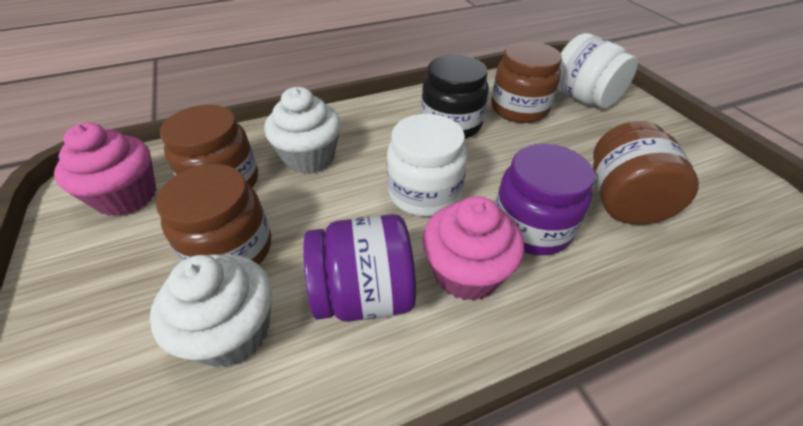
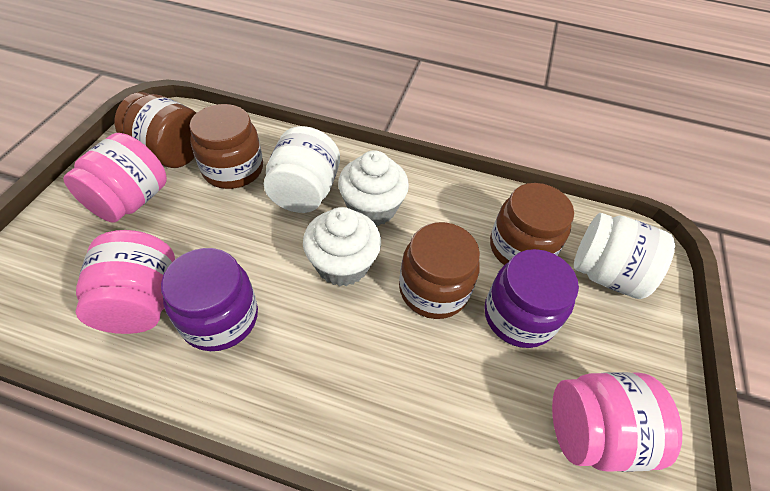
black jar: [421,55,489,139] = 1 -> none = 0
pink cupcake: [54,123,156,216] [422,196,524,301] = 2 -> none = 0
pink jar: none = 0 -> [63,133,167,223] [75,230,175,334] [552,372,682,472] = 3

